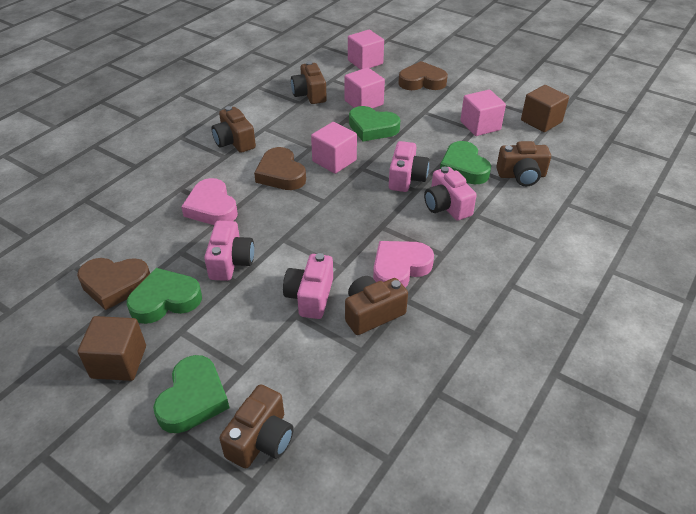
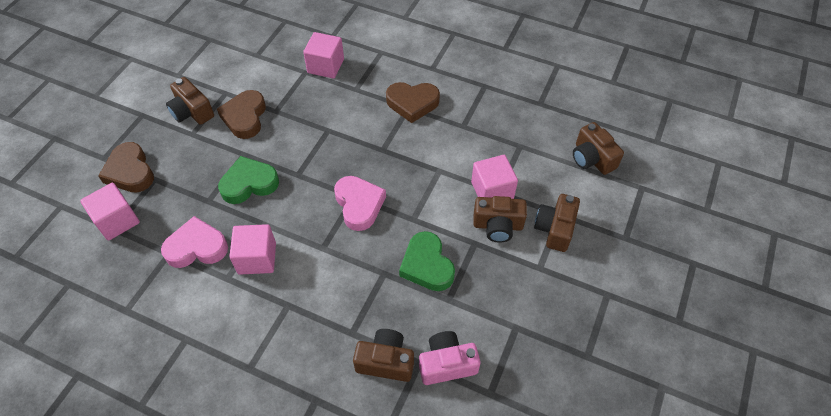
brown cube: [78,316,146,381] [521,85,569,132] = 2 -> none = 0
green heart: [127,268,202,324] [153,355,230,433] [349,106,400,141] [440,141,491,184] = 4 -> [218,156,279,204] [399,231,455,291] = 2
pink camera: [204,221,254,281] [283,253,333,319] [389,141,429,192] [424,166,477,221] = 4 -> [419,331,480,385] = 1

